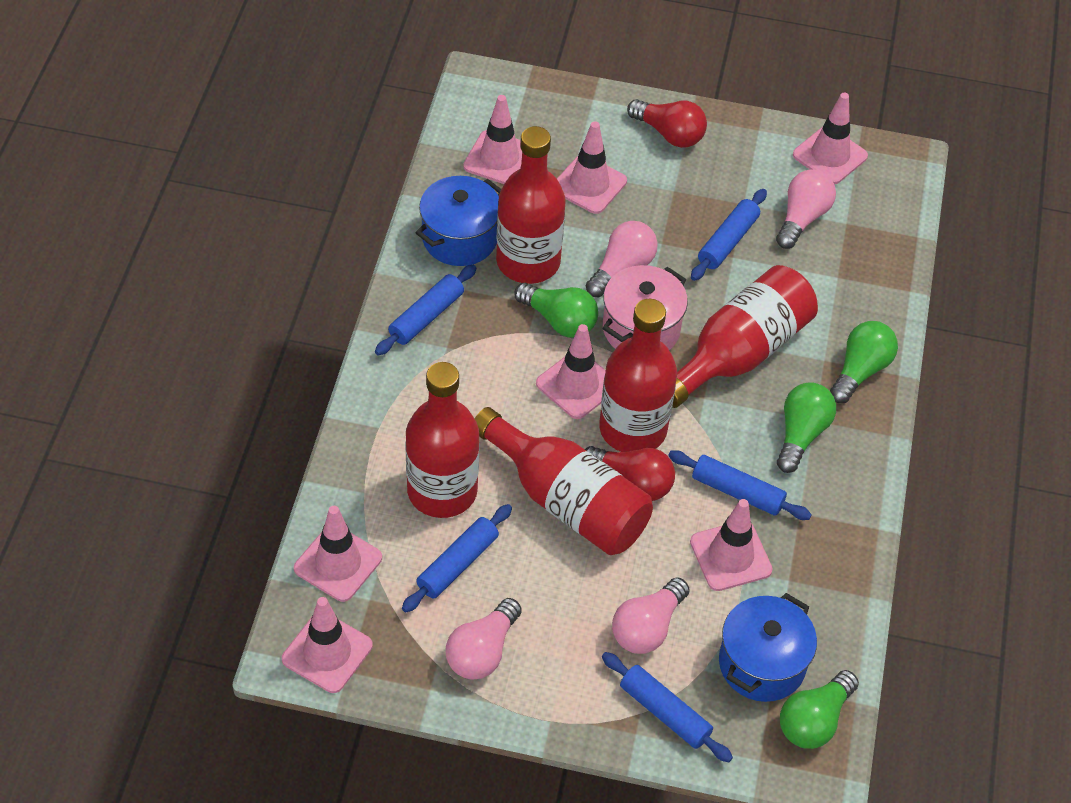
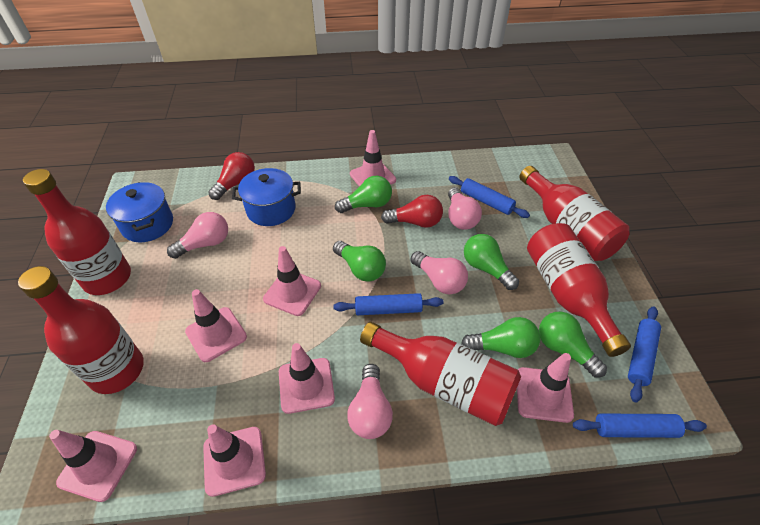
blue rolling pin: [375,265,477,355] [402,504,512,612] [602,652,733,763] [668,450,812,520] [691,189,767,281] = 5 -> [333,293,444,315] [449,176,530,218] [573,414,707,438] [628,306,661,403] = 4
green light bulb: [514,283,598,338] [777,382,836,473] [780,670,859,749] [830,321,898,403] = 4 -> [333,241,386,282] [335,176,392,213] [461,317,540,358] [464,234,519,290] [539,312,607,378] = 5
pink pot: [602,265,688,350] = 1 -> none = 0

